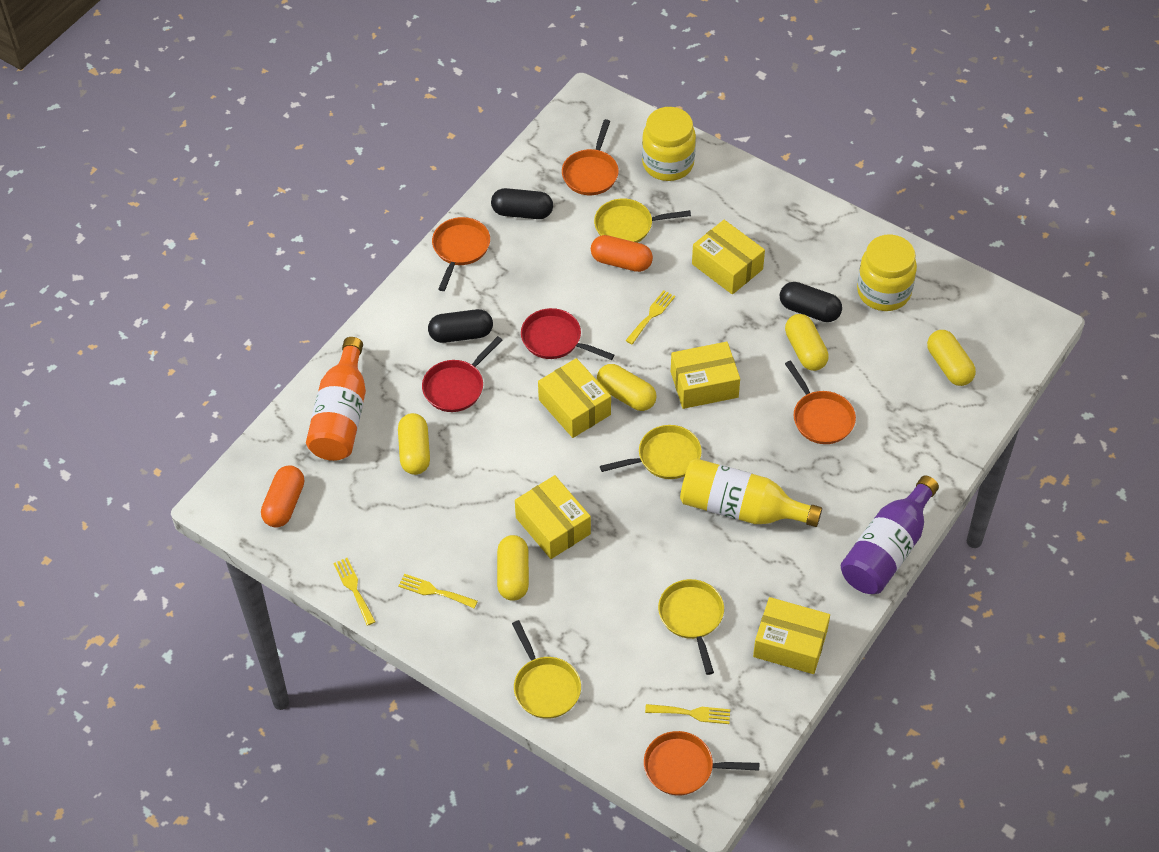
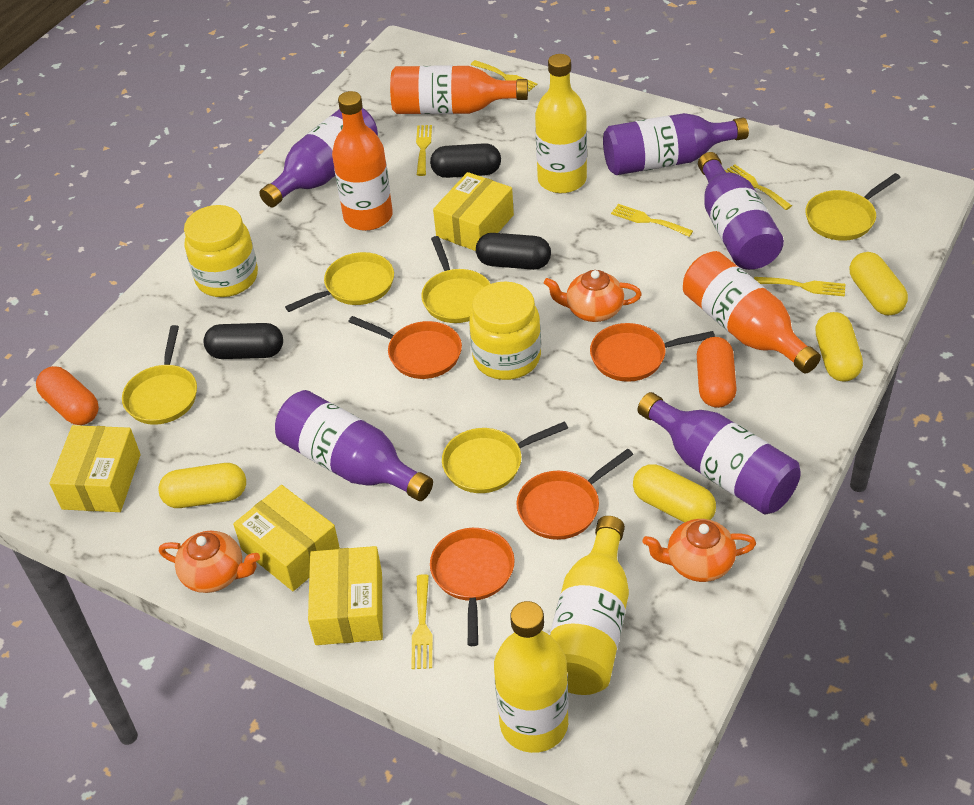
orange bottle: [306,337,366,461] = 1 -> [332,91,393,231] [390,65,528,114] [683,251,821,374] = 3
orange teapot: none = 0 -> [159,531,260,593] [544,270,642,322] [643,519,756,582] = 3
purple bottle: [841,476,939,594] = 1 -> [259,108,378,207] [275,390,433,501] [603,113,749,175] [637,392,801,514] [698,152,784,270] = 5
red pan: [422,336,502,412] [521,308,614,360] = 2 -> none = 0
yellow bottle: [680,458,822,527] = 1 -> [494,601,568,753] [535,54,587,193] [550,516,629,695] = 3
yellow box: [515,475,591,559] [538,358,611,438] [671,342,740,409] [692,220,765,294] [753,597,830,674] = 5 -> [50,425,141,512] [233,485,340,591] [308,546,383,645] [433,172,514,251] = 4
yellow capsule: [398,413,430,475] [497,535,529,601] [597,364,657,411] [785,314,829,371] [927,330,976,386] = 5 -> [158,463,246,508] [633,464,716,523] [815,312,863,381] [850,252,908,316] = 4
yellow fork: [333,558,375,626] [398,574,478,608] [625,290,675,344] [645,704,730,724] = 4 -> [411,574,433,669] [416,125,432,176] [471,60,537,92] [611,204,693,237] [725,164,792,210] [754,277,846,297] = 6
yellow pan: [512,620,581,719] [594,199,691,243] [600,425,702,479] [658,579,724,675] = 4 -> [122,325,197,425] [285,252,394,312] [421,236,491,323] [442,421,568,493] [805,173,901,241] = 5

